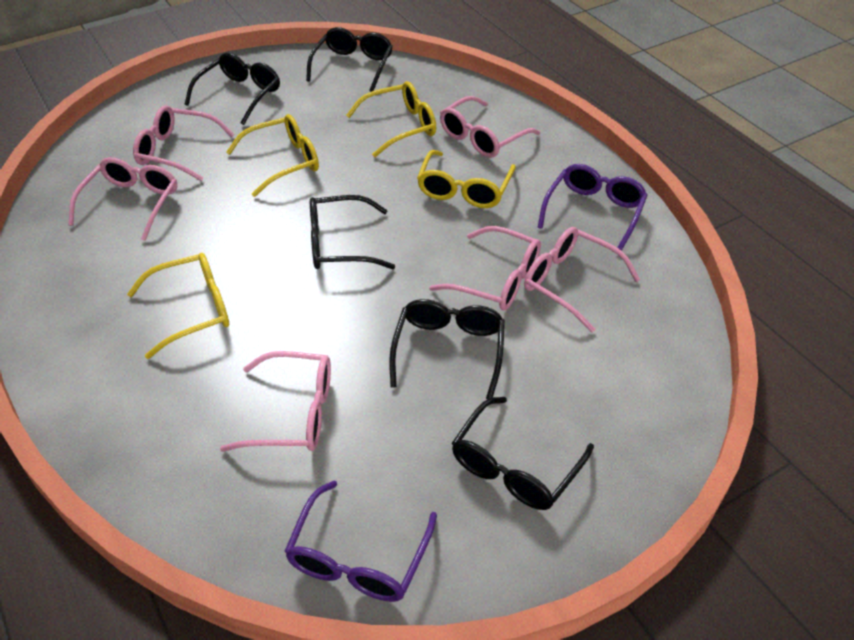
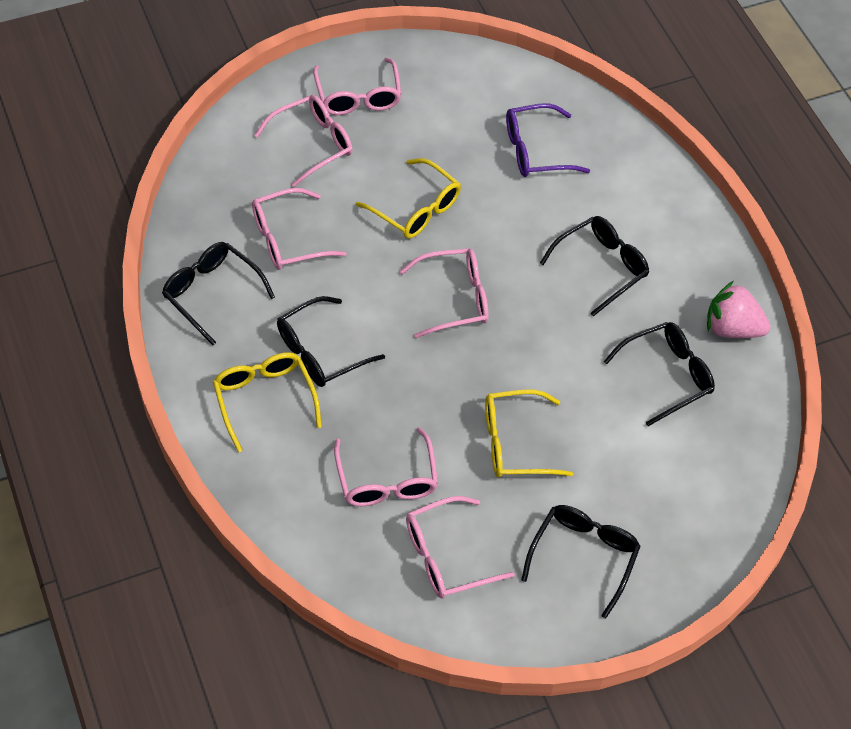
pink strawberry: none = 0 -> [707,281,771,338] = 1
purple glasses: [284,481,437,602] [537,164,648,251] = 2 -> [506,103,590,177] = 1
yellow glasses: [127,253,229,359] [226,114,319,197] [346,81,436,157] [417,150,516,208] = 4 -> [213,352,322,452] [355,158,461,239] [485,390,573,477] = 3

